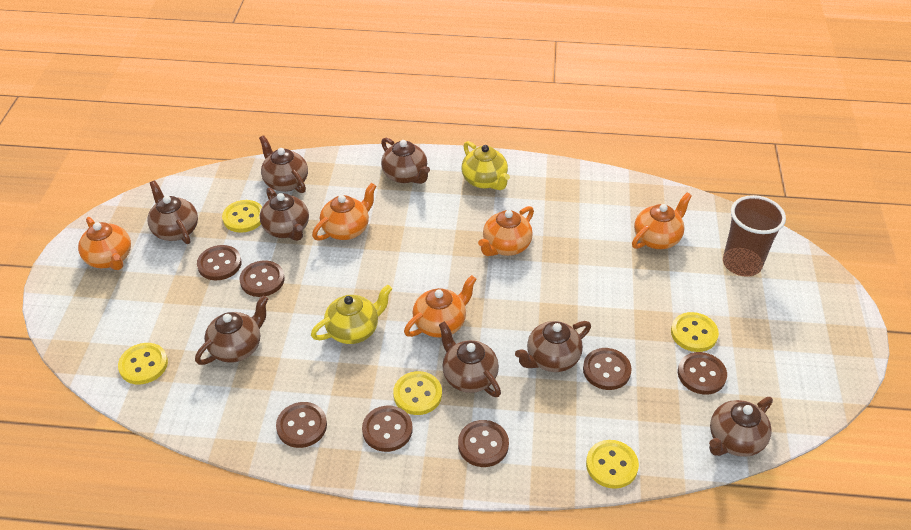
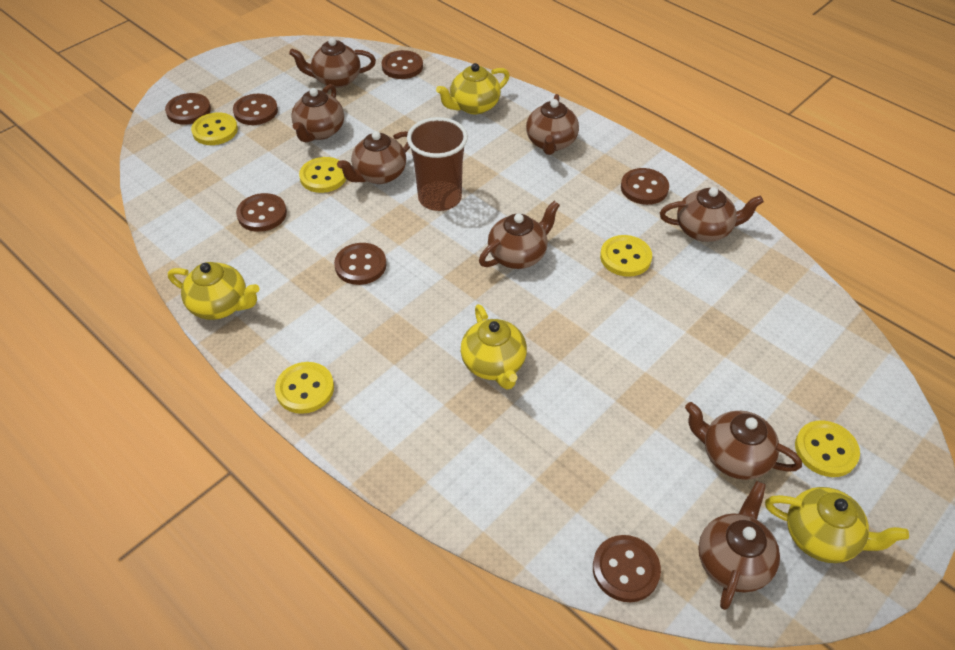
orange teapot: [78,217,131,270] [312,183,376,241] [404,275,477,338] [478,206,534,256] [632,193,692,249] = 5 -> none = 0
yellow teapot: [311,285,392,344] [462,141,510,190] = 2 -> [168,262,259,320] [436,63,510,114] [461,304,527,390] [765,487,909,563] = 4

